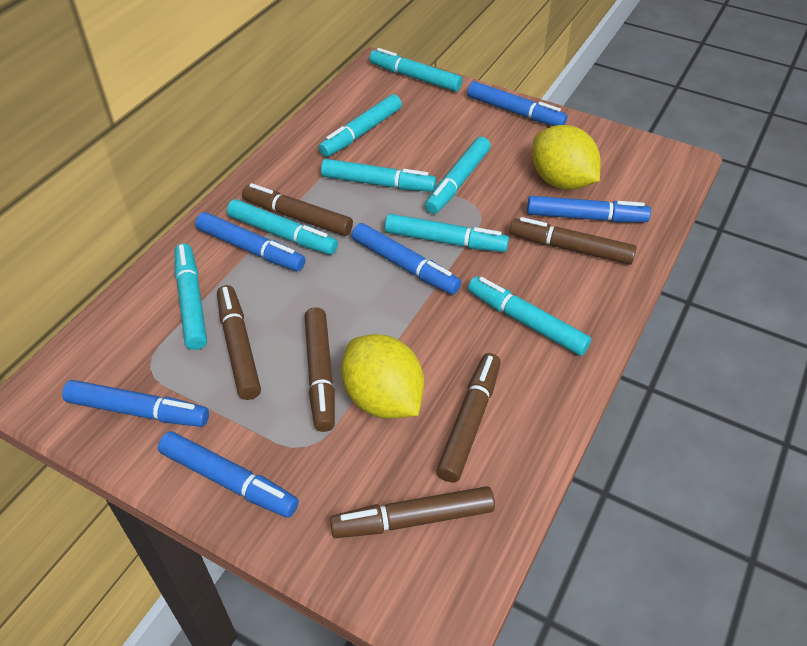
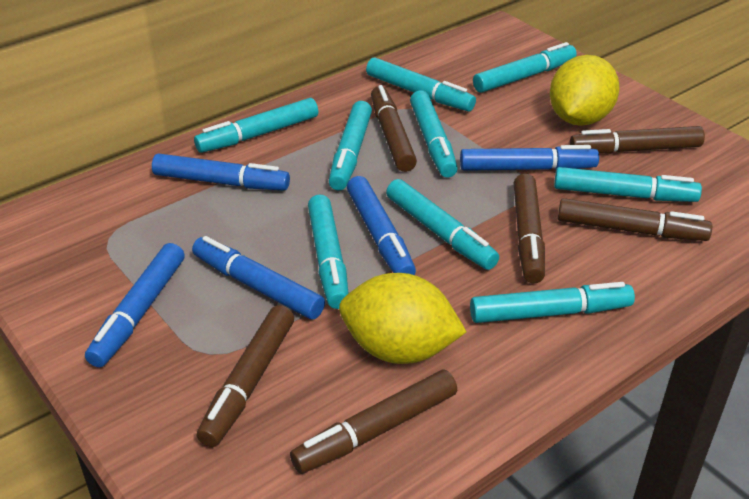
blue marker: [62,380,209,427] [158,431,299,518] [195,212,305,271] [352,223,461,295] [467,81,567,126] [527,196,651,222] = 6 -> [85,243,185,367] [152,154,290,190] [192,236,325,320] [347,176,416,275] [460,145,599,171] = 5
turquoise marker: [175,244,207,350] [227,199,338,255] [319,94,402,157] [321,159,436,192] [369,48,463,92] [385,214,509,252] [425,137,491,214] [468,276,592,356] = 8 -> [194,98,318,153] [308,195,349,309] [329,101,372,190] [366,57,476,112] [386,179,499,270] [410,90,458,178] [470,282,635,323] [473,42,577,93] [554,167,702,202] = 9

